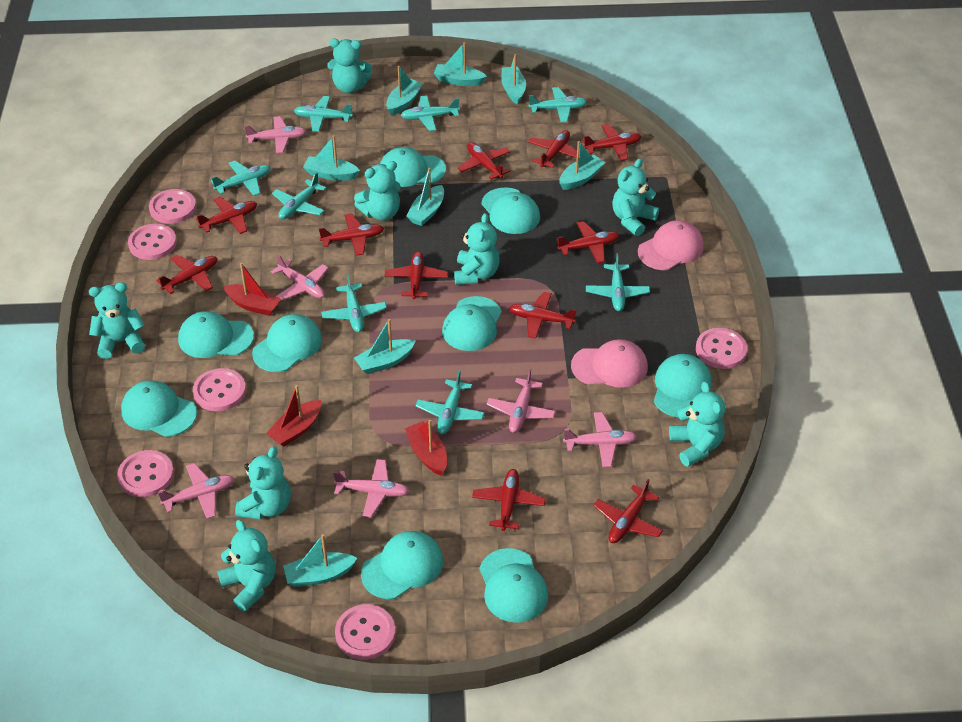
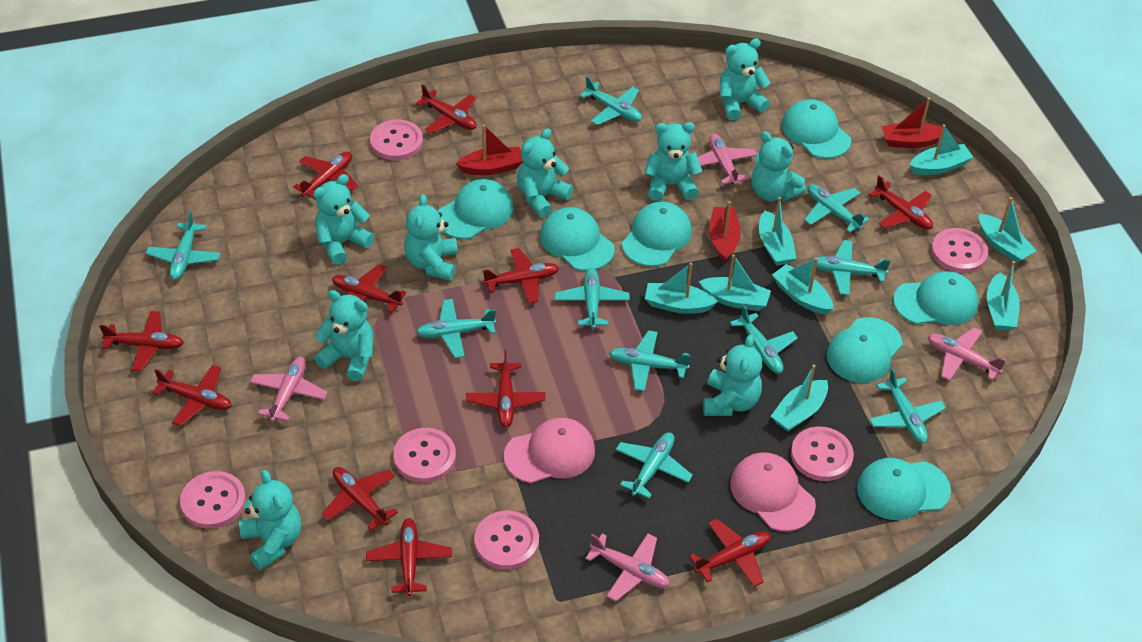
pink plane: [158,463,235,519] [244,116,307,153] [271,254,329,301] [333,459,409,517] [487,369,556,433] [563,412,637,467] = 6 -> [250,357,328,422] [585,533,670,601] [698,133,757,185] [928,327,1006,381] = 4
turquoise cap: [121,380,197,437] [178,311,254,358] [252,314,322,372] [361,531,443,599] [380,147,446,187] [442,296,502,351] [479,548,548,623] [481,187,540,234] [654,354,711,417] = 9 -> [438,179,513,239] [540,207,615,271] [622,201,692,267] [782,99,851,159] [826,317,903,383] [857,458,951,520] [893,271,978,325] = 7
turquoise plane: [211,161,271,196] [272,172,326,219] [294,96,353,132] [321,274,387,332] [401,95,460,131] [416,370,484,434] [528,87,587,122] [586,253,650,311] = 8 -> [146,211,221,280] [416,299,496,358] [555,268,630,329] [580,77,642,125] [609,330,691,391] [616,432,693,499] [730,305,798,374] [804,184,870,233] [812,240,891,295] [870,368,946,443] = 10
turquoise teddy bear: [89,282,145,359] [217,520,276,612] [235,446,291,520] [327,39,372,93] [354,161,401,221] [454,213,500,285] [612,158,659,236] [669,381,725,467] = 8 -> [239,470,301,571] [313,174,375,265] [314,290,374,381] [404,194,458,281] [517,128,573,218] [644,122,702,201] [703,335,762,416] [720,38,770,120] [751,131,806,201] = 9

